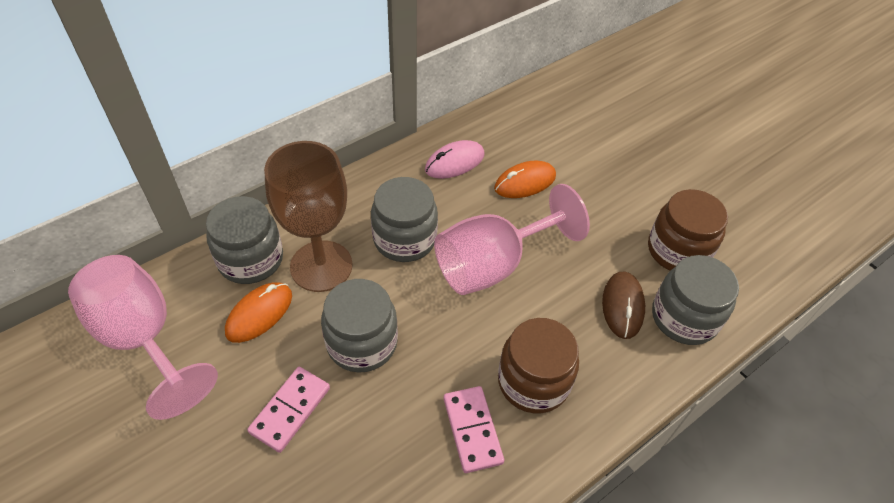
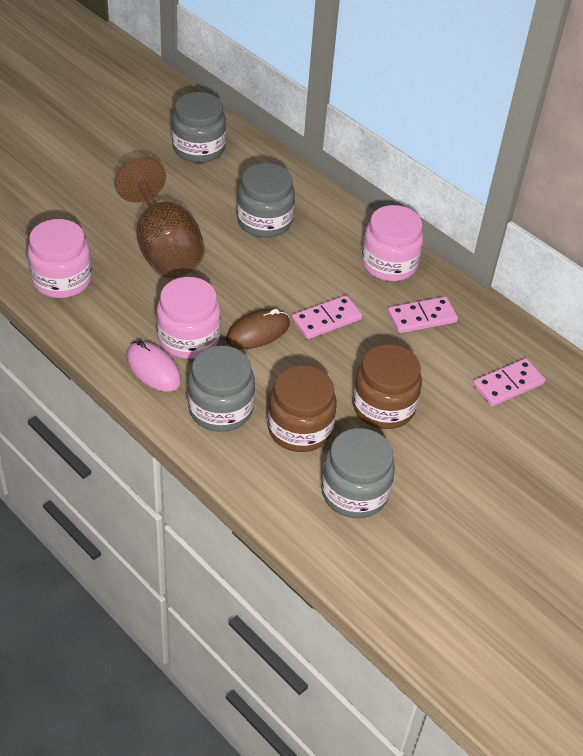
orange mouse: [225,282,292,343] [494,161,556,198] = 2 -> none = 0
pink domino: [247,367,330,453] [444,386,504,473] = 2 -> [292,295,362,339] [388,296,458,333] [473,358,546,407] = 3
pink goblet: [68,255,218,420] [434,184,590,295] = 2 -> none = 0
pink jar: none = 0 -> [27,219,92,298] [157,277,221,359] [361,205,424,281] = 3

